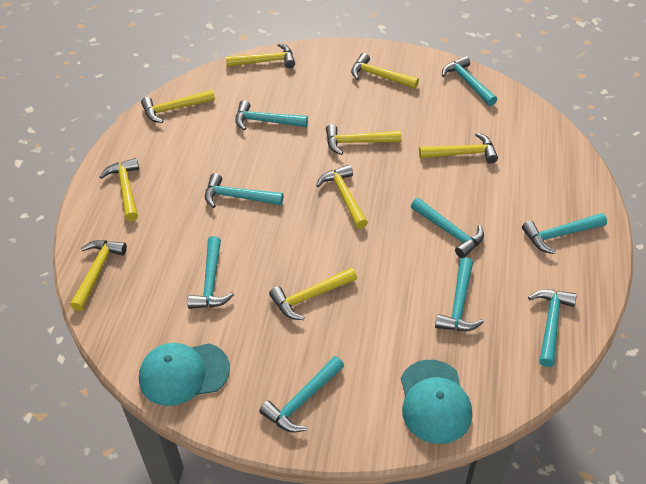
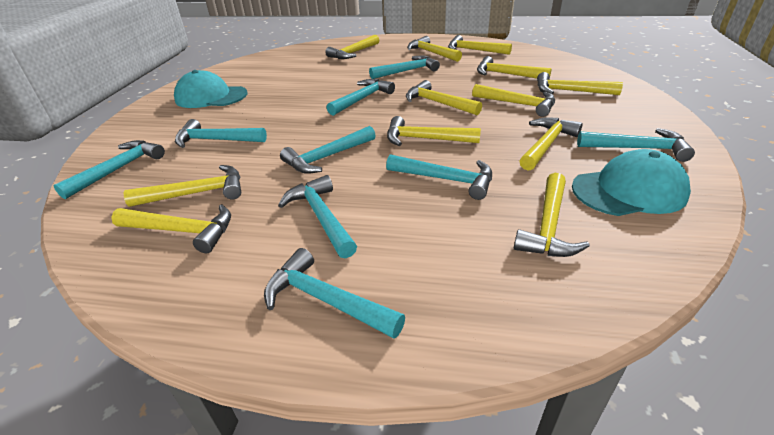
yellow hammer: [70,240,127,311] [100,158,139,221] [141,90,215,123] [226,43,295,68] [269,267,357,320] [316,165,368,229] [326,124,401,155] [351,53,419,89] [419,133,498,163] = 9 -> [111,204,231,253] [124,165,241,207] [325,35,379,59] [387,116,481,146] [406,80,482,115] [407,36,462,62] [448,35,512,55] [472,84,555,117] [477,56,552,79] [514,173,590,257] [520,117,583,171] [537,72,623,95] = 12

